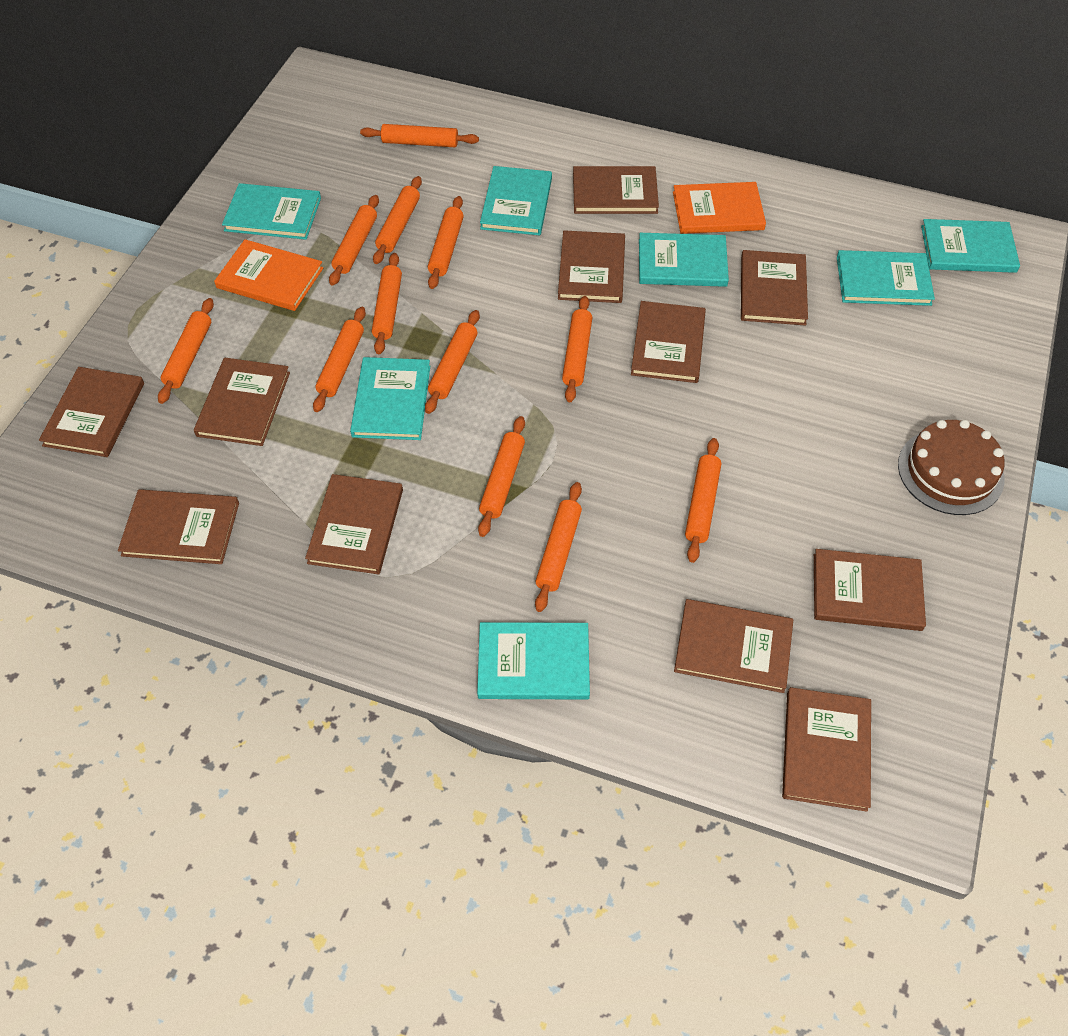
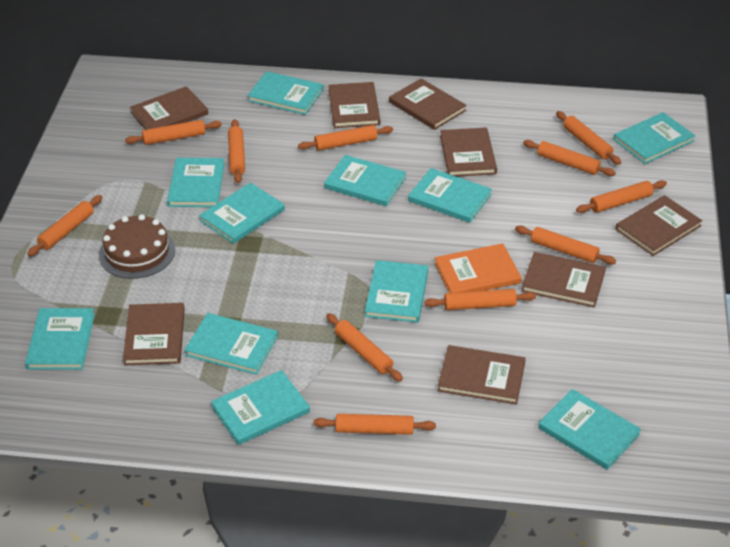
brown book: [39,367,144,457] [118,489,239,564] [194,357,290,446] [305,474,403,574] [558,230,625,303] [573,166,659,214] [631,301,706,383] [674,599,793,693] [741,250,808,326] [782,687,871,812] [814,549,926,631] = 11 -> [123,303,185,366] [130,86,208,130] [328,82,380,128] [389,78,467,130] [438,345,526,405] [440,127,497,177] [521,252,606,308] [615,195,702,256] = 8
orange book: [214,239,323,311] [673,182,766,234] = 2 -> [435,243,522,293] = 1
orange rolling pin: [158,298,214,404] [313,307,366,412] [329,195,379,286] [360,124,479,147] [372,253,402,354] [373,176,422,264] [425,310,480,414] [428,196,464,289] [478,416,525,537] [535,482,582,612] [562,296,592,402] [685,438,721,563] = 12 -> [27,195,102,256] [125,120,222,145] [228,119,245,183] [298,125,393,151] [313,414,436,435] [326,313,403,382] [424,289,536,310] [515,226,616,264] [523,140,616,176] [556,111,621,165] [576,180,667,213] = 11
turquoise book: [222,183,321,240] [350,357,430,440] [477,622,590,700] [480,166,552,235] [639,233,729,287] [837,250,935,306] [921,219,1020,273] = 7 -> [25,308,95,370] [167,158,225,207] [184,313,278,375] [199,183,285,244] [211,370,310,445] [247,71,324,115] [324,155,406,206] [365,260,428,323] [408,168,492,223] [538,389,641,470] [613,112,695,164] = 11

